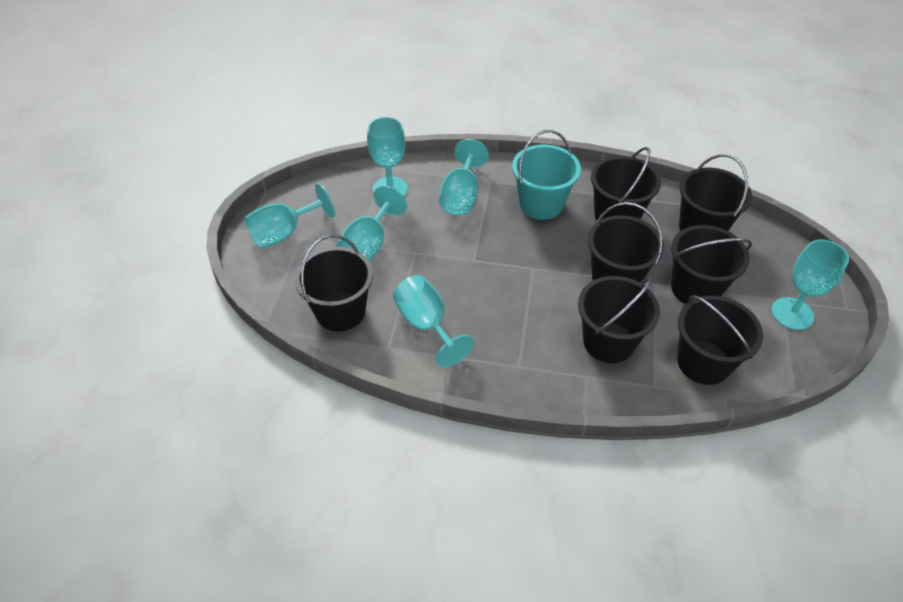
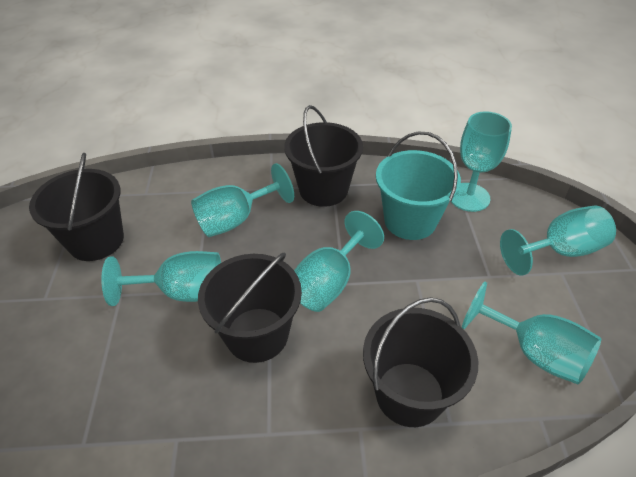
black bucket: [294,235,373,332] [578,276,660,363] [588,202,664,283] [591,147,661,221] [671,225,752,304] [677,295,763,385] [679,154,752,231] = 7 -> [29,153,124,261] [198,252,302,363] [284,105,363,207] [363,297,478,427] = 4

